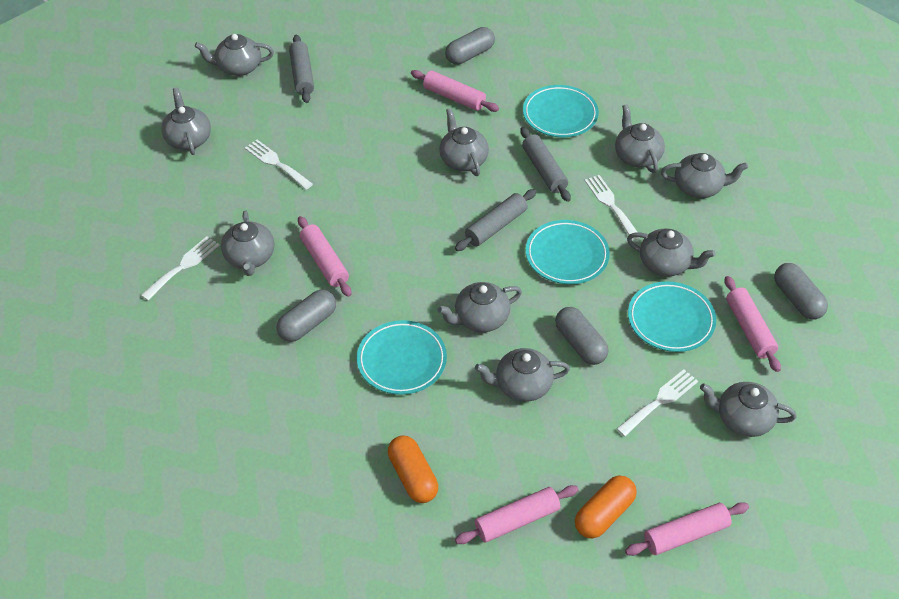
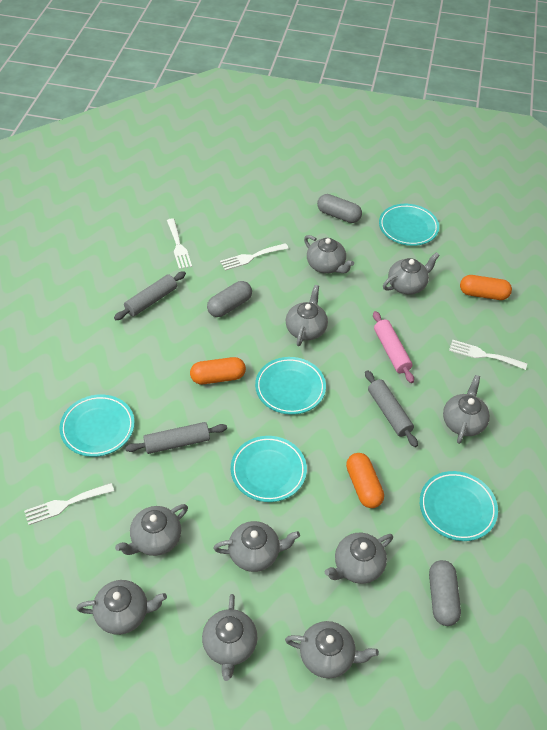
grey capsule: [276,290,336,342] [445,27,495,65] [555,307,609,365] [774,263,828,319] = 4 -> [207,281,252,317] [317,194,362,223] [429,560,461,626] = 3
orange capsule: [388,435,438,503] [575,476,637,539] = 2 -> [190,357,246,384] [346,453,384,508] [460,275,512,300] = 3
pink rolling pin: [298,216,351,297] [411,70,499,112] [455,485,579,544] [625,502,749,556] [724,276,781,372] = 5 -> [373,311,414,383] = 1
turquoise plate: [357,320,447,395] [523,85,599,137] [526,220,610,284] [628,281,716,352] = 4 -> [59,394,135,457] [231,436,307,502] [255,357,326,415] [379,204,439,246] [420,471,498,541] = 5

